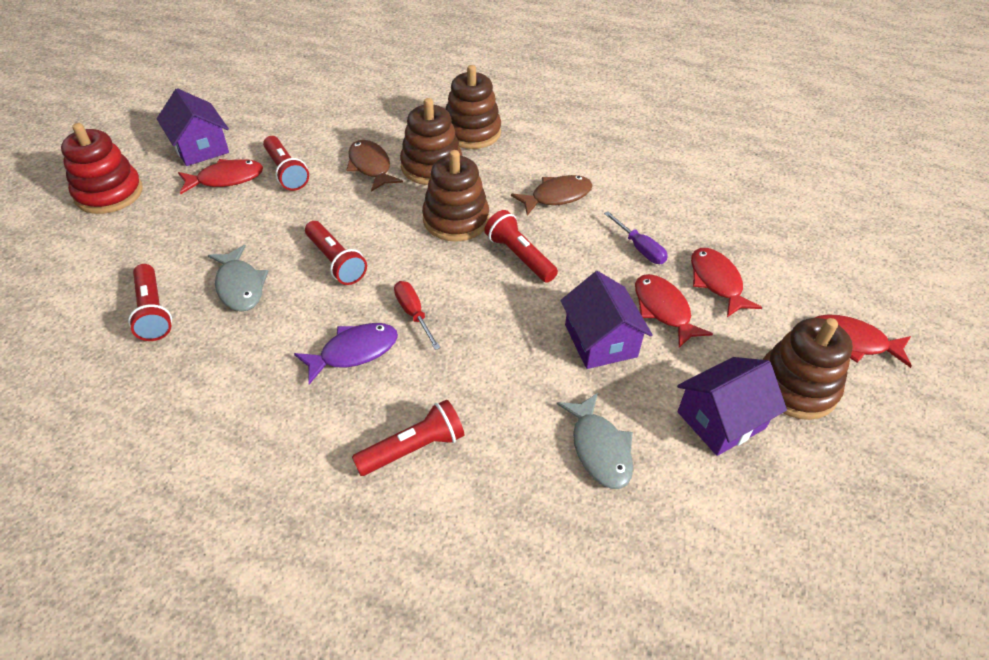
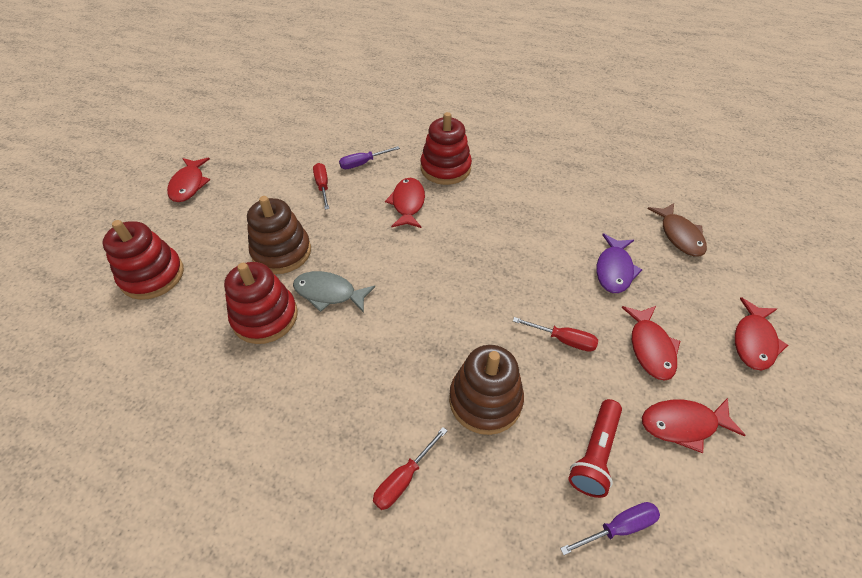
brown fish: [347,140,403,192] [511,175,592,215] = 2 -> [647,203,707,256] = 1
brown stacking toy: [400,98,462,185] [422,150,489,242] [446,65,501,149] [762,318,853,420] = 4 -> [247,196,311,274] [449,345,524,435] = 2
grey fish: [208,245,269,312] [557,393,633,489] = 2 -> [293,271,375,313] = 1
purple house: [157,88,229,166] [560,271,653,369] [677,357,787,456] = 3 -> none = 0
purple screwdriver: [604,211,668,264] = 1 -> [339,146,400,169] [560,502,660,555] = 2
red fish: [178,159,263,194] [635,274,713,348] [691,248,762,317] [815,314,912,368] = 4 -> [167,158,210,202] [385,178,425,228] [622,306,680,381] [642,398,746,453] [735,297,788,370] = 5
red flashlight: [128,264,172,341] [263,136,309,191] [305,221,367,285] [352,399,464,476] [484,210,558,283] = 5 -> [568,399,622,498] = 1
red screwdriver: [394,281,441,350] = 1 -> [313,163,329,210] [373,427,447,510] [513,317,598,352] = 3
red stacking toy: [61,123,143,214] = 1 -> [102,220,184,300] [224,262,298,344] [421,112,472,185] = 3

